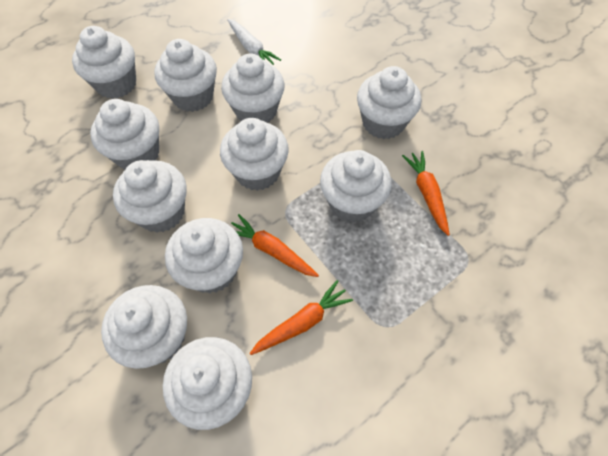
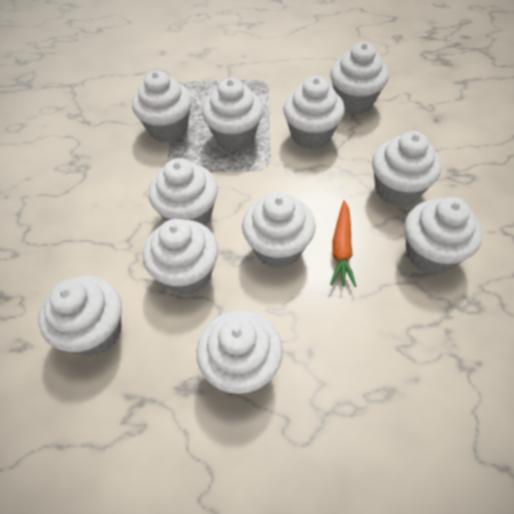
orange carrot: [231,214,319,277] [250,280,353,355] [402,151,450,236] = 3 -> [330,201,356,287] = 1
white carrot: [227,19,281,65] = 1 -> none = 0

